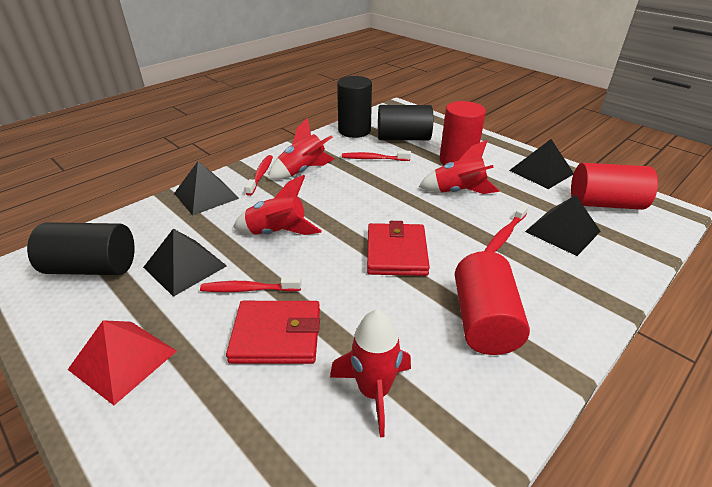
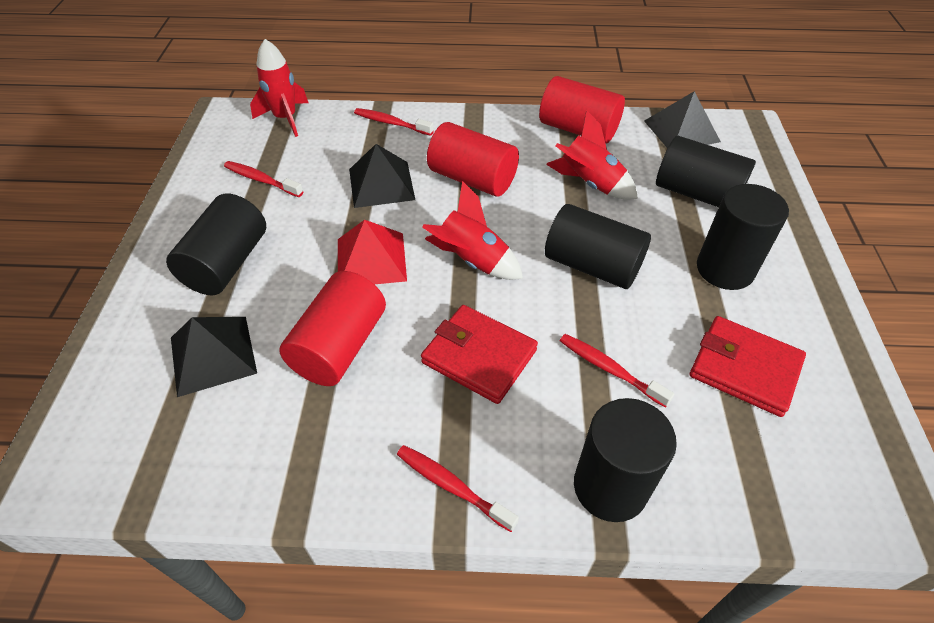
black cylinder: [27,222,135,275] [337,76,372,138] [378,105,433,140] = 3 -> [166,193,266,295] [545,204,651,289] [574,398,677,522] [656,136,756,207] [697,184,789,290] = 5
black pyramid: [143,229,227,297] [174,161,239,216] [509,139,574,189] [525,195,601,256] = 4 -> [171,317,257,397] [349,144,415,208] [644,91,721,149] = 3
red rocket: [233,175,322,235] [268,118,335,180] [330,309,411,437] [419,140,500,194] = 4 -> [250,39,309,137] [422,181,523,280] [546,110,638,199] = 3

